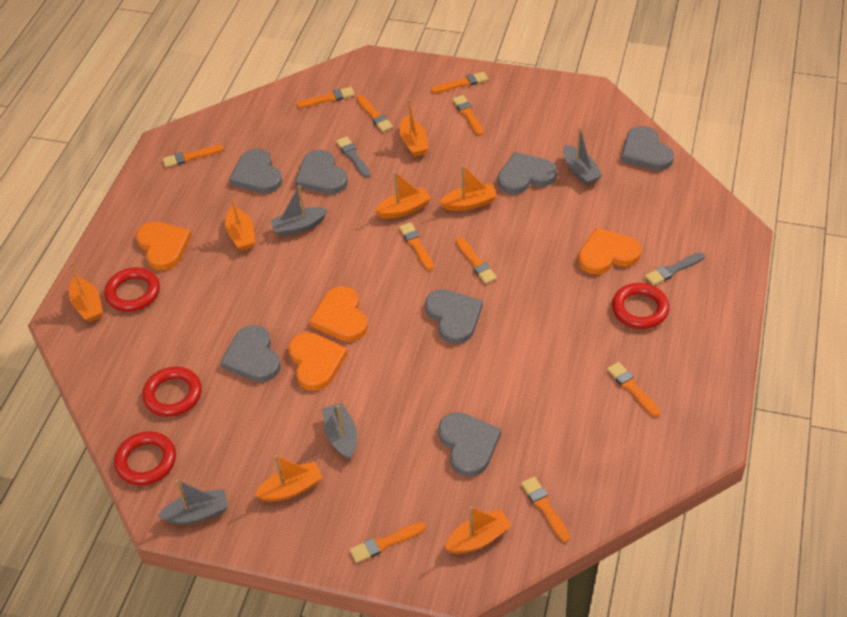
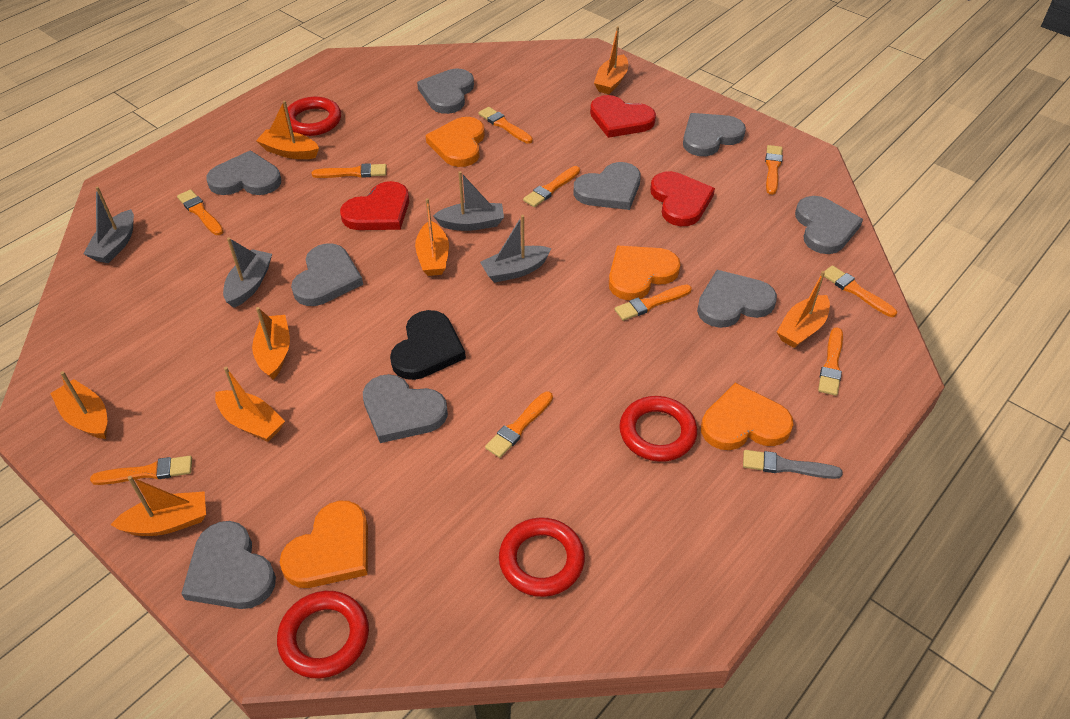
black heart: none = 0 -> [390,310,466,380] = 1
grey brush: [336,136,370,178] [645,252,705,285] = 2 -> [743,450,842,479] = 1
grey heart: [220,325,281,382] [229,149,283,194] [295,150,348,194] [425,289,483,344] [438,412,501,477] [498,152,557,194] [621,126,674,171] = 7 -> [181,521,276,609] [206,150,281,195] [291,243,363,306] [363,374,448,443] [417,69,474,114] [574,162,641,210] [683,113,746,156] [697,270,777,328] [795,196,863,254] = 9
orange boat: [69,262,103,322] [225,191,255,251] [254,455,323,502] [375,172,431,219] [400,99,428,157] [440,165,497,211] [444,506,512,554] = 7 -> [50,371,107,439] [111,476,206,536] [215,367,285,442] [252,307,290,380] [256,101,319,159] [415,198,449,276] [594,26,628,94] [777,271,830,348] = 8
red heart: none = 0 -> [340,181,409,230] [590,95,656,138] [650,171,715,226] = 3

